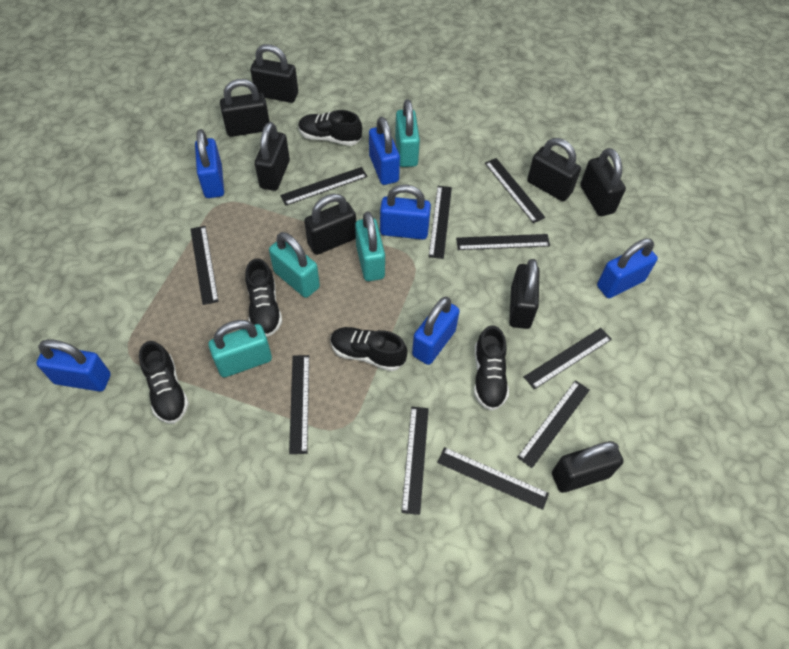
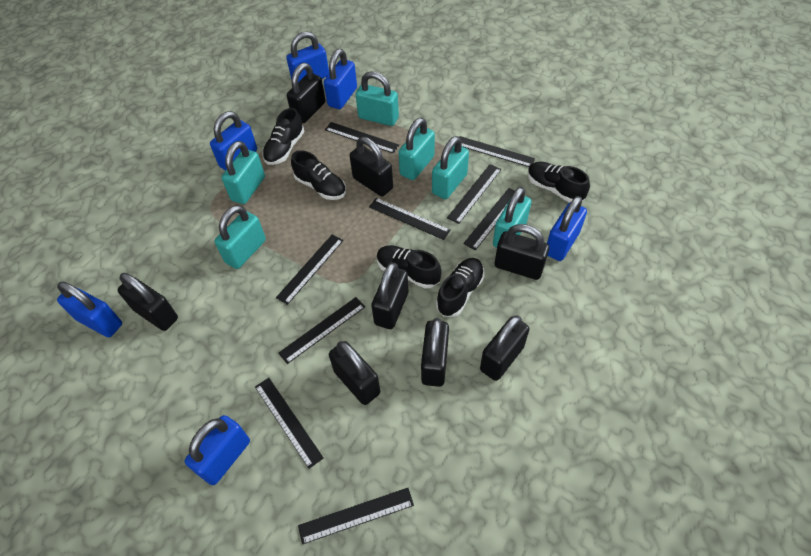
black ruler: [191,226,219,305] [280,167,368,206] [289,355,309,454] [401,407,429,515] [429,186,452,259] [437,447,549,510] [456,234,550,250] [485,158,546,223] [517,380,590,468] [524,328,612,389] = 10 -> [255,378,324,469] [276,234,343,305] [278,297,365,364] [298,488,414,545] [325,122,399,154] [369,198,451,240] [447,164,501,224] [459,136,535,167] [463,188,515,250] = 9
turquoise padlock: [208,320,272,377] [269,232,320,298] [355,211,385,281] [395,99,420,167] = 4 -> [215,205,266,269] [222,141,265,204] [356,72,399,126] [399,118,435,180] [432,136,469,199] [493,187,532,248] = 6

